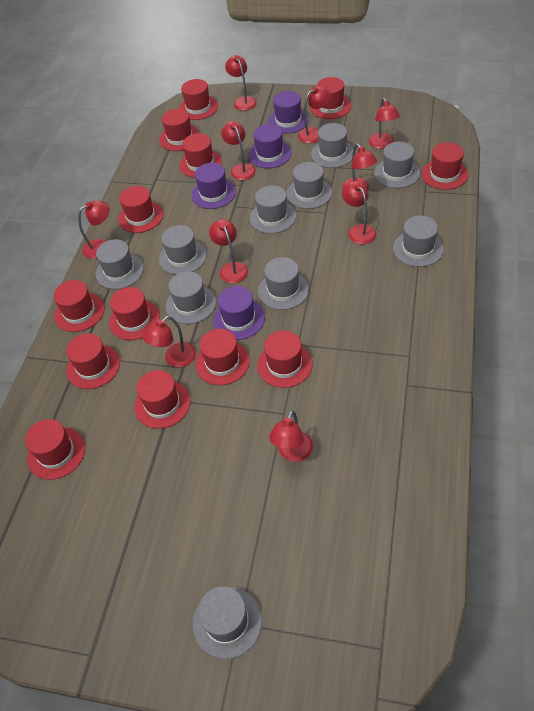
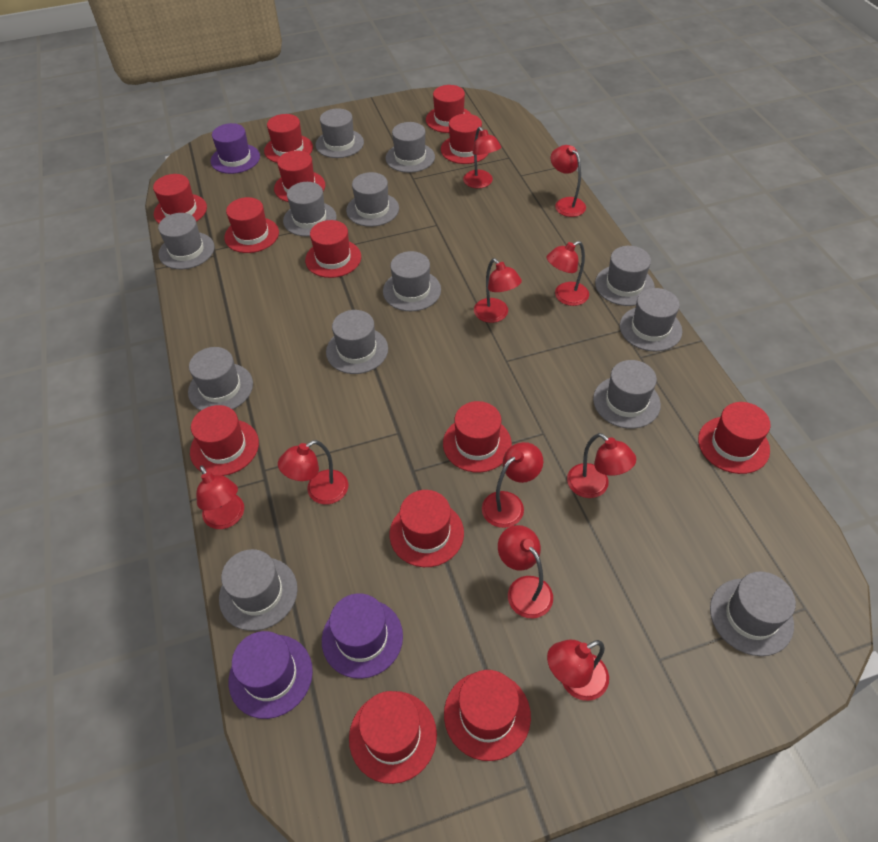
grey hat: [96,239,144,289] [159,225,207,275] [165,271,216,324] [193,586,262,659] [250,185,296,234] [258,257,309,310] [286,162,332,209] [311,123,354,168] [374,142,420,188] [393,216,444,267] = 10 -> [158,213,215,269] [188,347,253,411] [219,549,298,631] [283,182,337,237] [315,108,364,158] [326,310,388,374] [346,172,399,227] [383,251,441,311] [386,122,435,173] [593,360,661,429] [595,246,655,306] [620,288,682,351] [710,571,796,656] = 13
purple hat: [191,163,236,209] [213,286,265,340] [248,124,291,168] [268,91,309,134] = 4 -> [211,123,260,174] [229,631,313,719] [322,593,403,679] = 3

